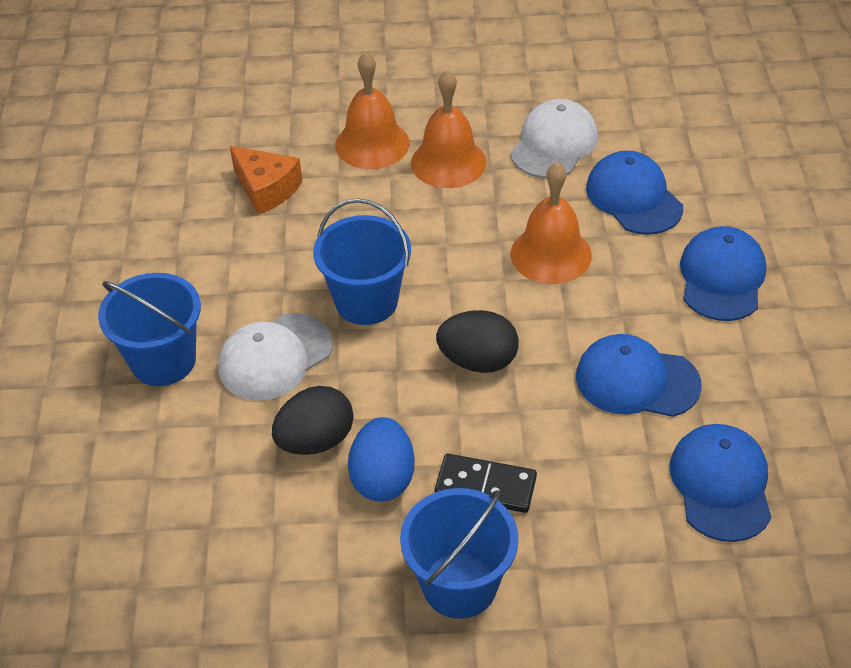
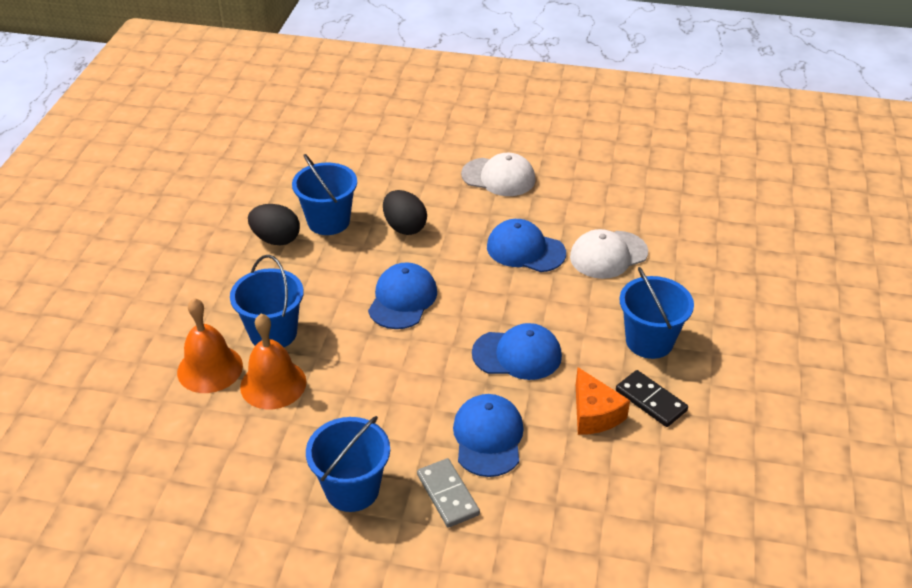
blue bucket: [98,273,201,386] [313,198,411,325] [400,488,519,619] = 3 -> [230,255,304,347] [292,154,357,235] [306,416,390,512] [619,267,694,359] = 4
blue egg: [348,417,415,501] = 1 -> none = 0
grey domino: none = 0 -> [417,458,480,528] = 1
orange bell: [335,52,410,169] [411,70,487,188] [510,162,592,284] = 3 -> [177,298,243,393] [240,314,307,409] = 2

